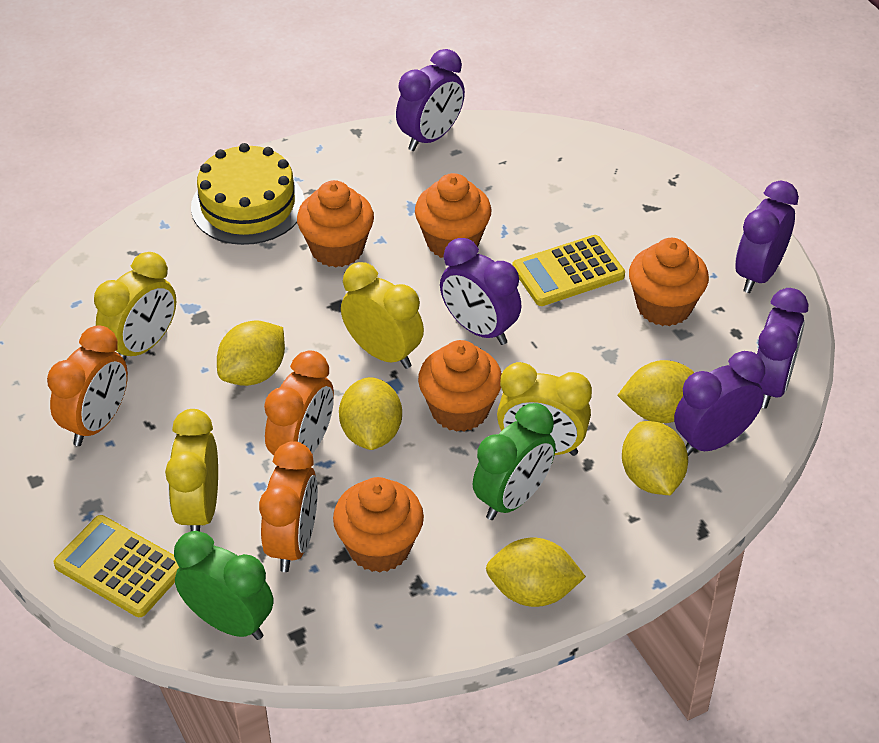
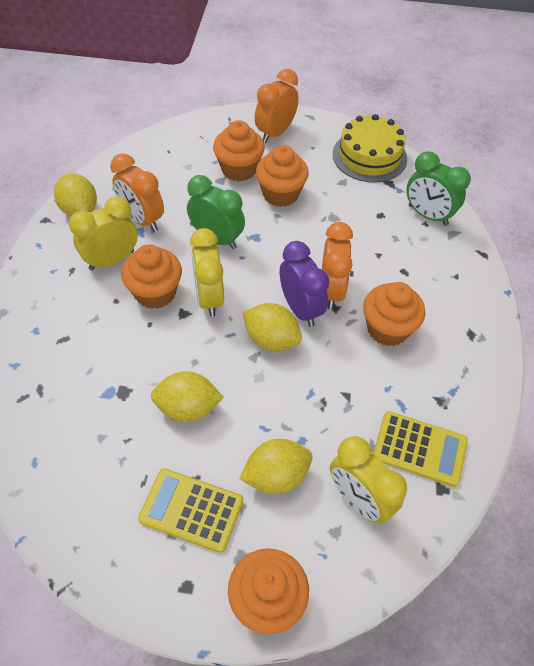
purple clock: [396,49,465,151] [440,238,521,345] [674,351,765,456] [735,181,799,293] [757,288,808,409] = 5 -> [280,241,329,327] = 1
yellow clock: [94,252,176,361] [165,409,218,531] [341,262,424,369] [497,362,592,456] = 4 -> [69,197,138,270] [190,228,224,317] [330,436,407,524] = 3
yellow lemon: [217,320,285,386] [339,377,402,450] [486,538,586,607] [617,360,695,423] [622,421,688,495] = 5 -> [54,174,97,216] [151,371,224,422] [240,439,313,494] [242,303,302,351] = 4

